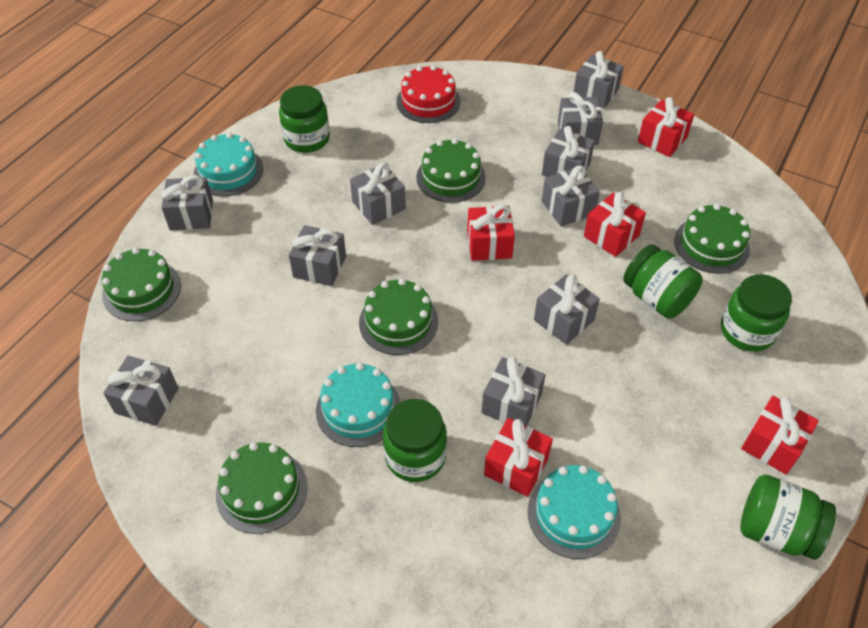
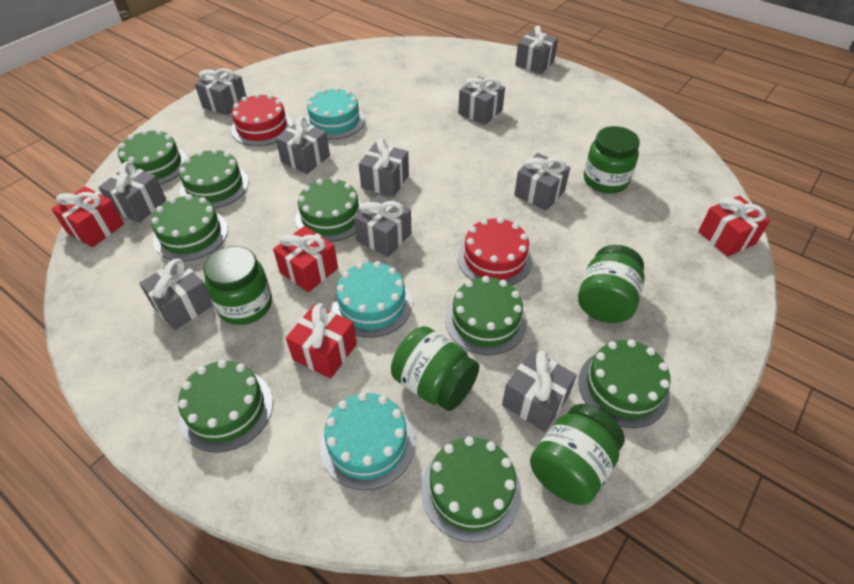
green cake: [101,248,181,321] [216,442,308,534] [359,278,438,355] [416,138,486,203] [674,204,750,274] = 5 -> [118,129,187,184] [151,194,228,261] [178,360,273,452] [179,148,249,208] [295,178,362,242] [421,436,521,542] [445,276,527,355] [578,339,670,428] = 8
red cake: [397,65,461,123] = 1 -> [231,93,293,146] [458,217,532,285] = 2
red gift: [467,204,515,261] [484,418,553,497] [584,192,646,257] [638,97,694,157] [741,396,819,474] = 5 -> [51,187,124,247] [273,226,338,292] [286,303,357,379] [698,196,771,257] = 4

